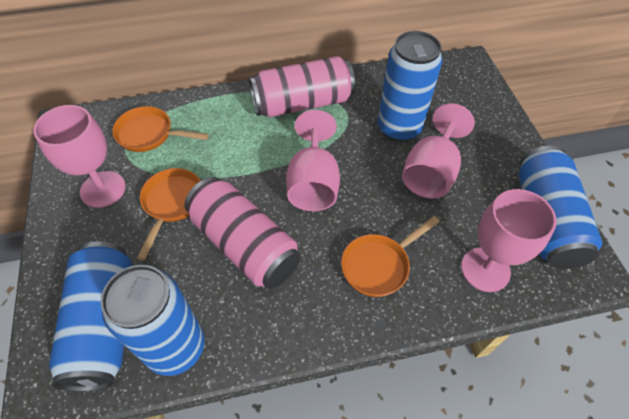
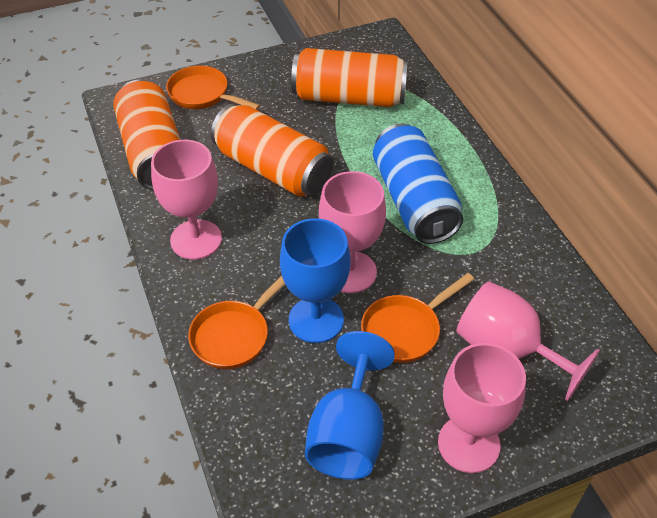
blue can: [49,242,132,391] [101,265,205,376] [377,31,442,142] [519,146,602,269] = 4 -> [373,123,463,244] = 1
blue goblet: none = 0 -> [280,218,350,343] [305,331,395,480] = 2
orange can: none = 0 -> [113,80,180,190] [211,103,333,197] [291,48,408,107] = 3
pink can: [184,177,301,289] [249,56,355,117] = 2 -> none = 0

